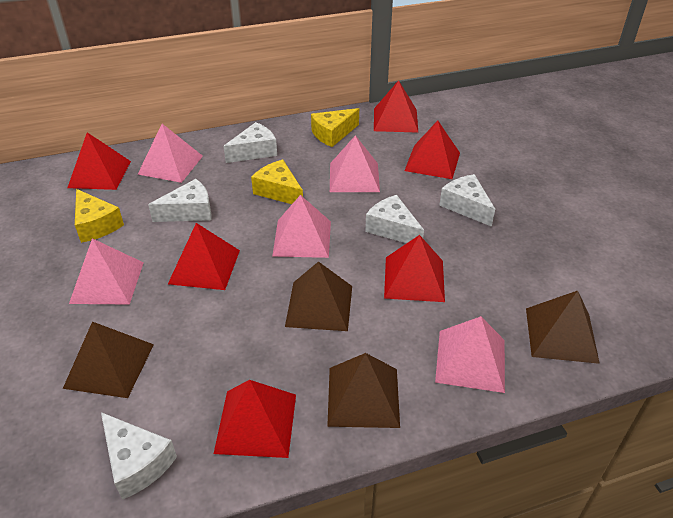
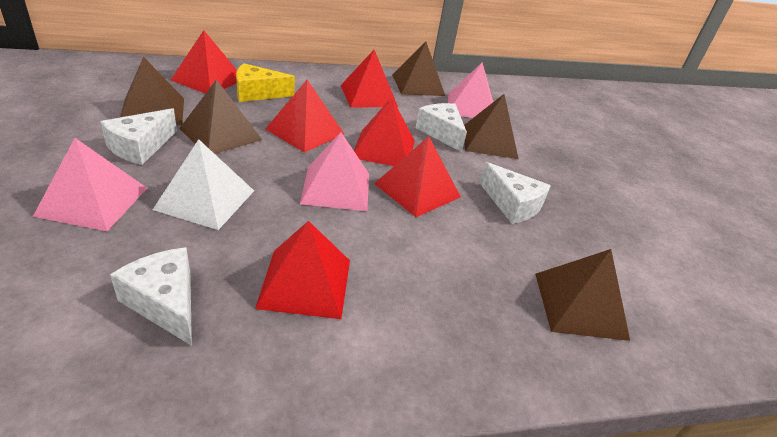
brown pyramid: [63,322,154,398] [285,261,352,331] [327,353,400,428] [526,291,600,364] = 4 -> [120,57,184,125] [179,79,262,154] [392,42,445,96] [464,94,519,159] [535,249,630,341] = 5
pink pyramid: [69,238,144,304] [138,124,203,183] [272,195,331,258] [330,135,380,192] [435,316,505,393] = 5 -> [33,138,147,231] [300,132,369,211] [448,62,493,118] = 3
white cheese: [101,412,177,500] [148,179,212,222] [223,122,277,163] [365,195,424,243] [439,174,495,227] = 5 -> [100,108,177,165] [110,247,192,346] [416,103,467,152] [479,162,551,224] = 4
white pyramid: none = 0 -> [153,139,254,230] = 1
yellow cheese: [75,189,124,243] [251,160,303,204] [311,108,359,147] = 3 -> [236,63,295,102] = 1

